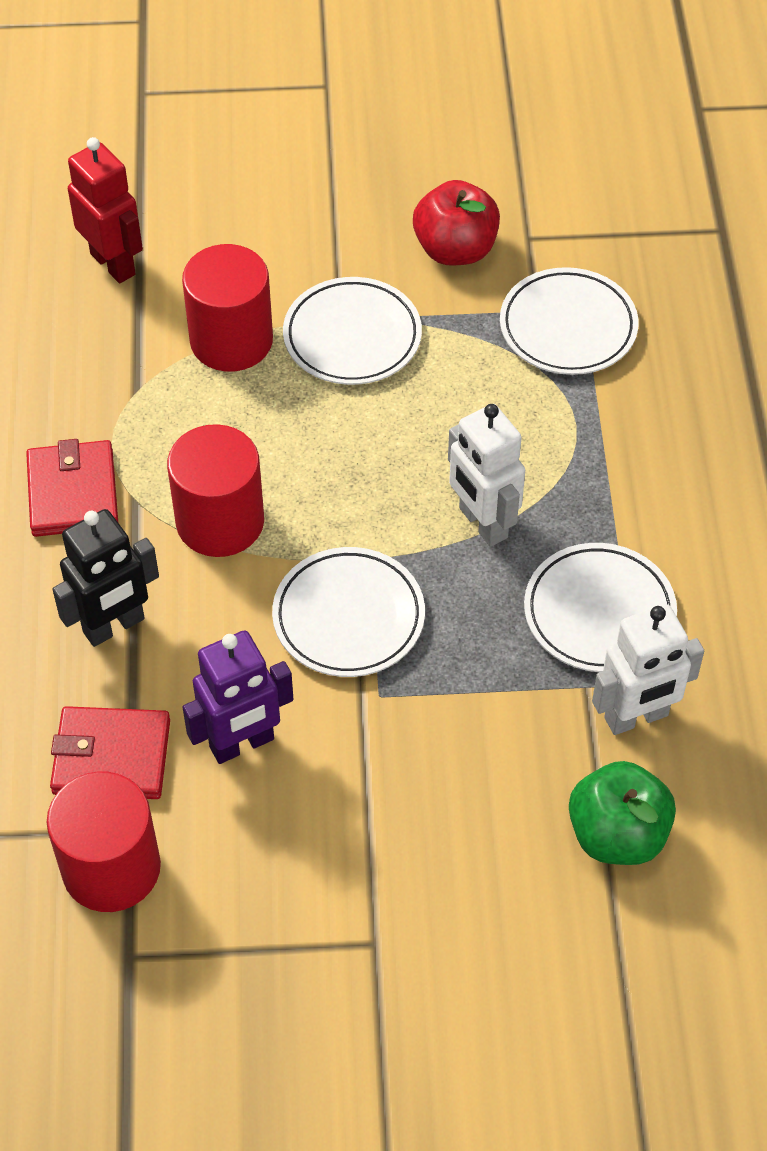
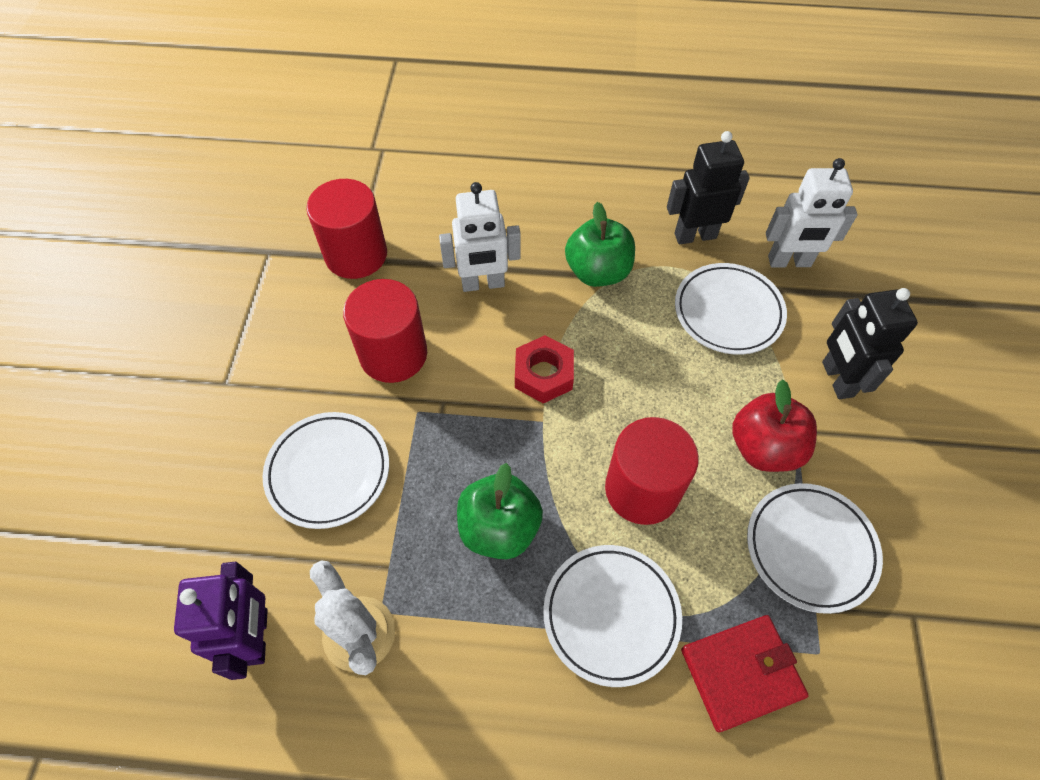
black robot: [52,509,159,647] = 1 -> [667,131,750,244] [822,288,918,399] = 2
green apple: [569,761,676,865] = 1 -> [457,463,543,559] [565,202,635,287] = 2
red nut: none = 0 -> [515,335,574,404] = 1
red robot: [68,137,143,283] = 1 -> none = 0
red wallet: [26,439,118,537] [50,706,170,799] = 2 -> [681,615,809,732] = 1
white cactus: none = 0 -> [310,560,395,675] = 1

